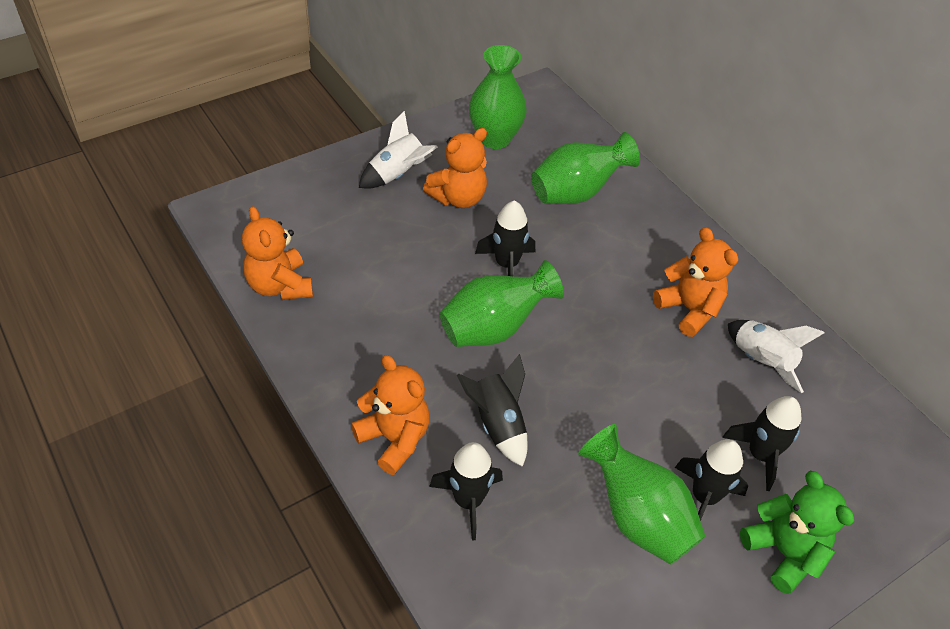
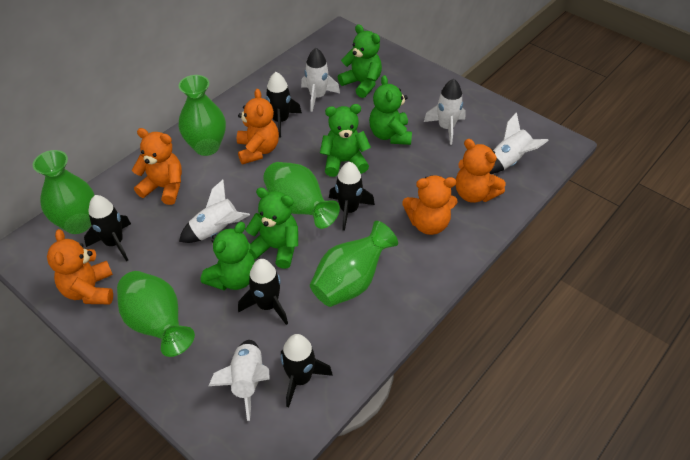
green teddy bear: [740,471,854,594] = 1 -> [201,222,255,290] [245,187,298,269] [320,104,371,177] [338,24,382,98] [369,75,412,145] = 5
green vase: [439,260,564,347] [469,45,526,149] [531,132,640,204] [578,424,705,565] = 4 -> [33,150,94,234] [117,271,195,357] [179,75,226,156] [263,162,340,229] [310,221,398,307] = 5
orange teddy bear: [242,206,313,300] [351,355,430,475] [423,128,487,208] [653,227,738,337] = 4 -> [47,229,113,304] [132,128,182,205] [237,89,279,164] [403,175,457,235] [455,139,505,203] = 5
white rocket: [359,111,438,189] [728,320,825,393] = 2 -> [179,179,250,243] [209,340,270,421] [301,48,340,112] [424,79,466,145] [489,112,549,174] = 5

